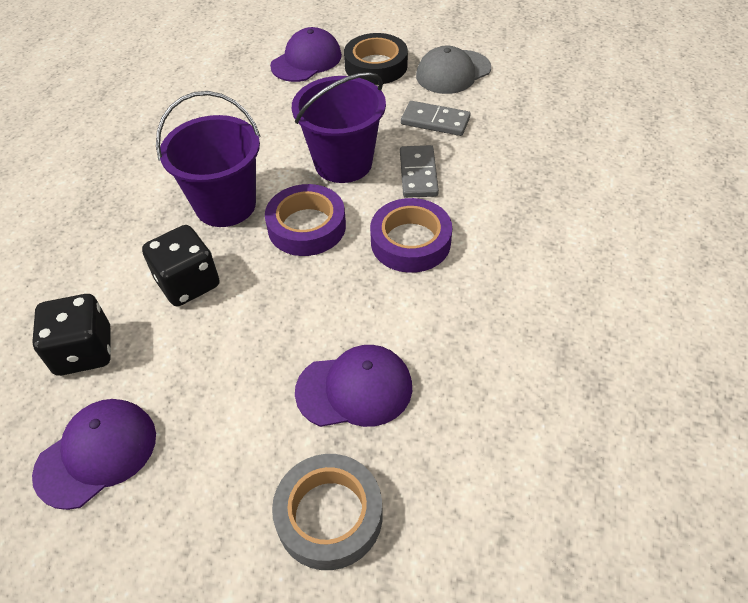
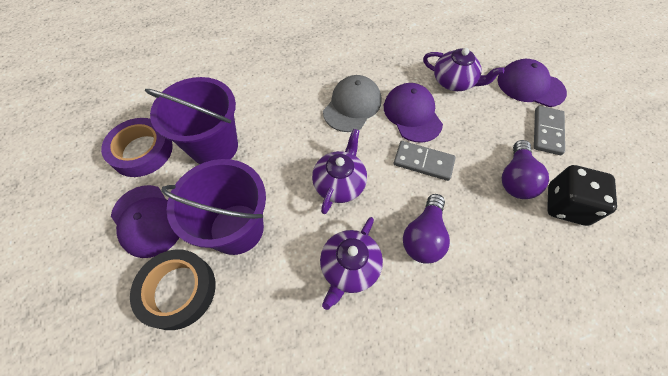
black dice: [32,294,111,376] [142,225,220,306] = 2 -> [547,165,617,226] = 1
grey tape: [272,454,383,570] = 1 -> none = 0
purple light bulb: none = 0 -> [403,194,450,264] [502,140,549,199] = 2
purple tape: [265,184,346,256] [370,198,452,273] = 2 -> [101,118,173,177] = 1
purple teapot: none = 0 -> [312,129,367,214] [320,217,383,310] [423,48,504,91] = 3

